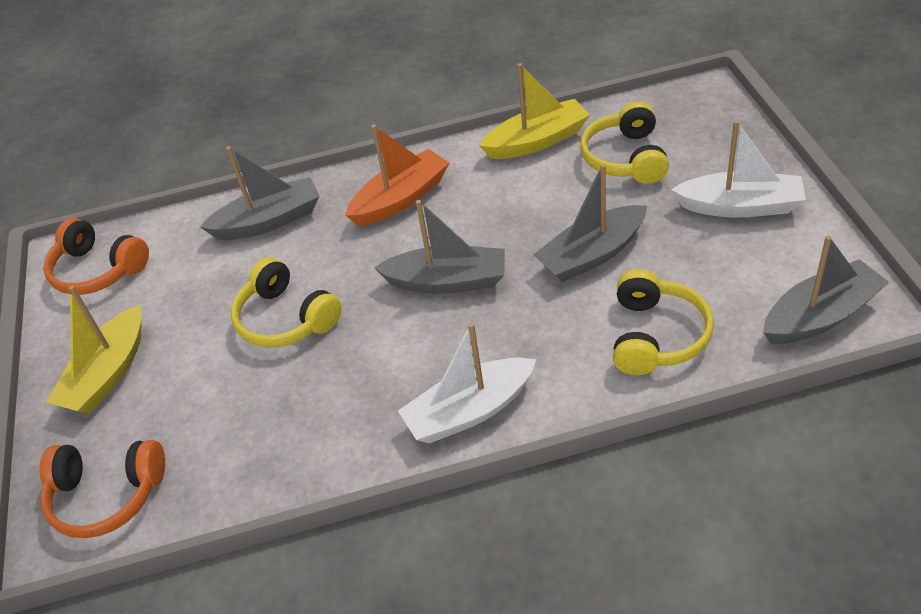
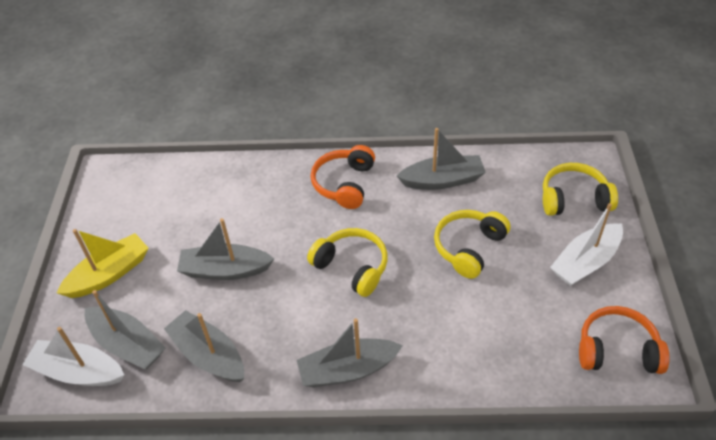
grey boat: [200,146,320,240] [374,200,505,294] [533,164,647,282] [763,236,889,344] = 4 -> [85,290,166,369] [164,310,244,382] [177,218,274,280] [297,318,403,387] [397,128,486,190] = 5
orange boat: [345,124,449,226] = 1 -> none = 0
yellow boat: [46,285,142,414] [479,63,590,159] = 2 -> [57,229,148,298] = 1

